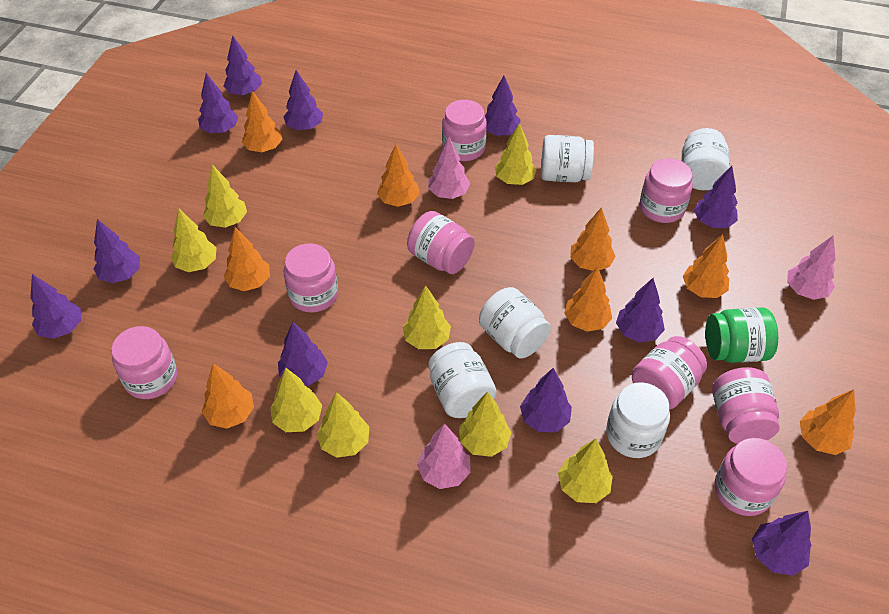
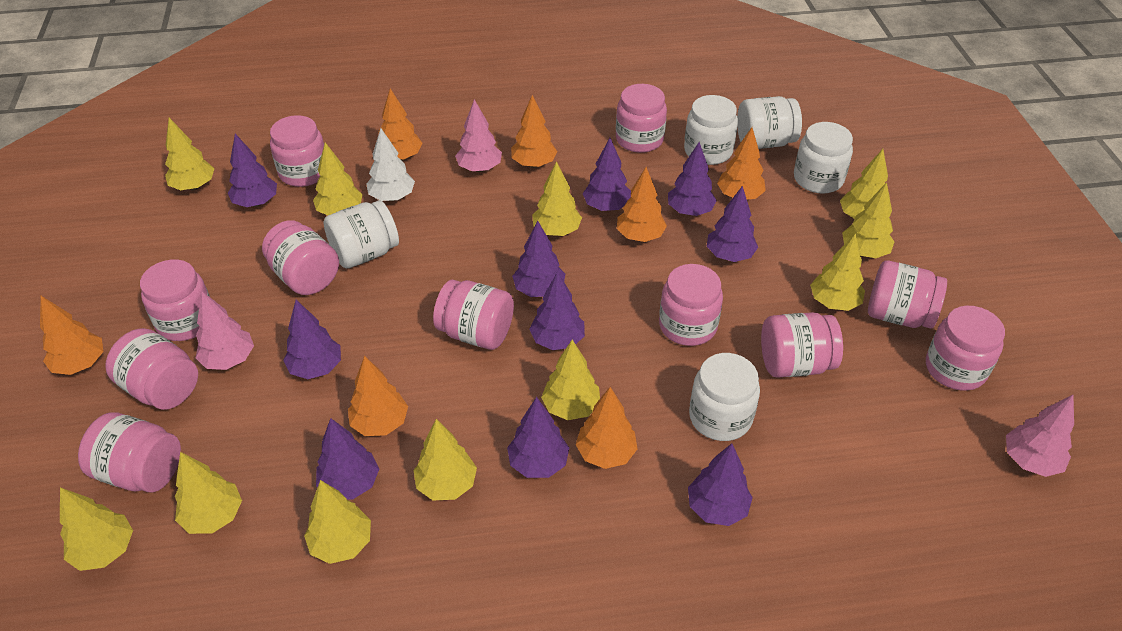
green jar: [705,308,778,363] = 1 -> none = 0
orange tree: [202,363,254,429] [224,227,270,291] [242,91,283,152] [377,144,420,207] [564,267,612,332] [570,207,616,271] [683,234,729,298] [800,389,856,455] = 8 -> [40,296,103,375] [348,356,408,436] [379,89,422,161] [511,95,557,168] [576,387,638,469] [617,167,667,242] [717,127,766,199] = 7
pink jar: [111,326,177,399] [284,244,338,313] [407,211,475,274] [442,100,487,161] [632,336,707,409] [640,158,693,223] [712,367,780,444] [715,438,787,516] = 8 -> [78,412,181,492] [105,328,198,410] [140,259,210,341] [262,220,339,295] [270,115,324,187] [433,280,514,350] [616,84,667,153] [659,264,723,346] [761,312,843,378] [868,260,947,329] [926,306,1005,391] = 11
purple tree: [30,274,81,339] [94,219,140,283] [198,73,238,134] [224,35,262,96] [278,322,328,386] [283,70,323,130] [485,76,520,136] [520,368,572,432] [616,278,665,342] [694,166,738,228] [752,511,811,576] = 11 -> [228,134,277,207] [283,300,341,379] [316,418,379,500] [507,397,569,478] [512,221,565,297] [530,271,585,350] [583,138,631,211] [668,142,717,216] [688,443,753,526] [707,186,758,262] = 10
white tree: none = 0 -> [366,128,415,201] = 1
yellow tree: [171,209,217,272] [203,165,247,228] [270,368,322,432] [317,392,369,458] [402,285,451,349] [459,391,511,457] [495,123,537,185] [558,439,613,503] = 8 -> [60,487,133,571] [165,118,215,190] [175,452,242,534] [304,480,371,564] [313,143,363,215] [414,419,477,501] [532,161,582,236] [541,340,600,420] [810,233,865,311] [840,149,890,219] [842,182,894,258] = 11

